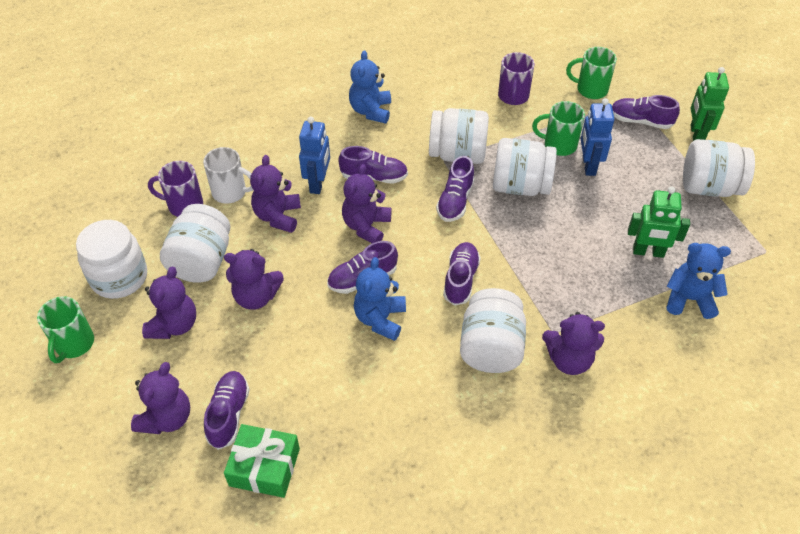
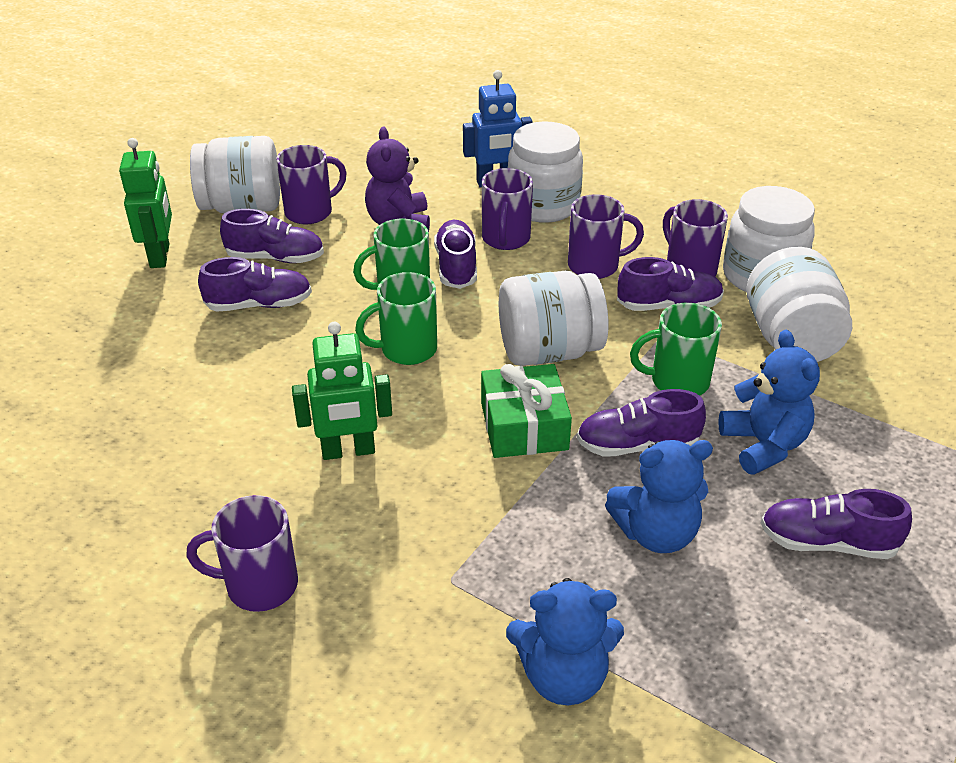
blue robot: [299,117,330,194] [581,98,614,176] = 2 -> [463,70,533,188] = 1
purple mug: [148,161,203,217] [498,52,535,105] = 2 -> [187,495,298,612] [276,145,347,224] [482,168,533,250] [568,194,644,279] [663,199,728,277] = 5
purple teddy bear: [131,362,190,434] [142,267,196,339] [224,249,284,310] [250,155,301,233] [342,164,392,243] [542,312,605,375] = 6 -> [365,127,430,232] = 1
white jar: [76,220,147,299] [160,204,231,283] [429,108,489,164] [460,288,526,373] [493,138,557,196] [683,139,755,197] = 6 -> [190,136,280,213] [499,271,608,366] [508,121,583,223] [723,186,815,292] [747,247,852,362] = 5
white mug: [203,147,253,204] = 1 -> none = 0

